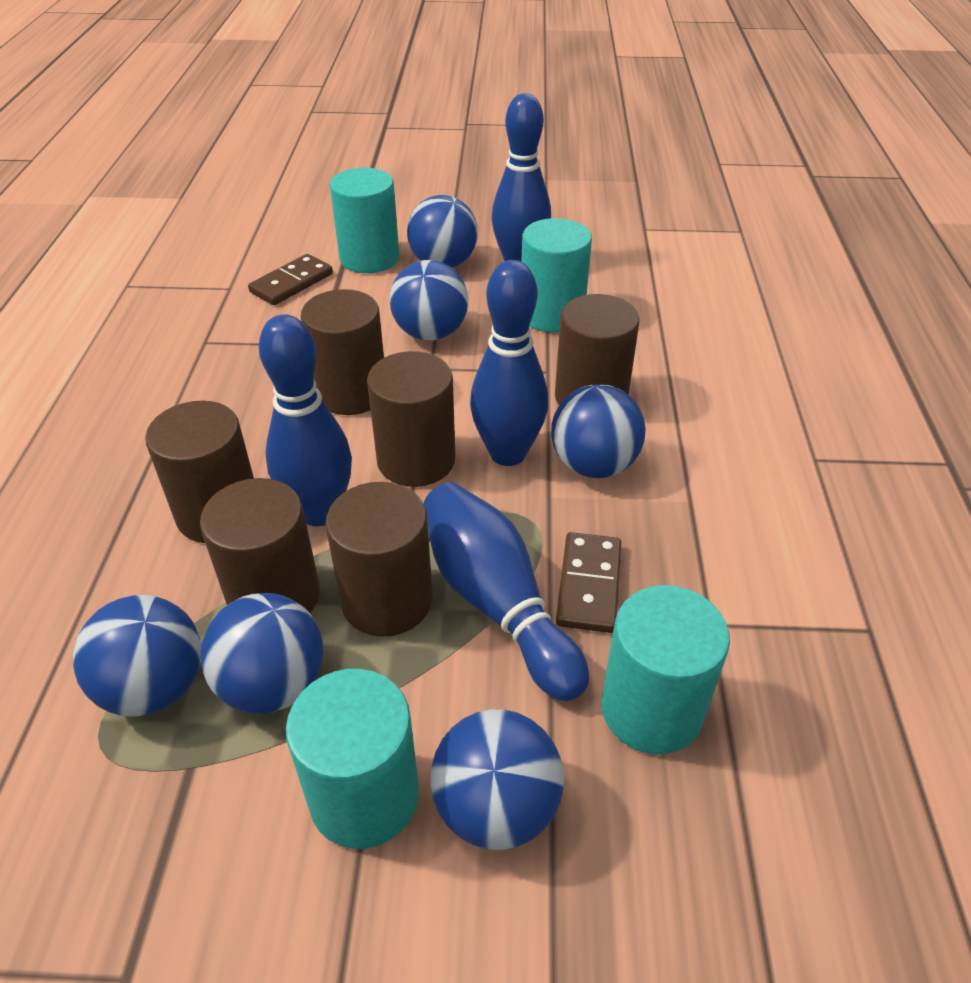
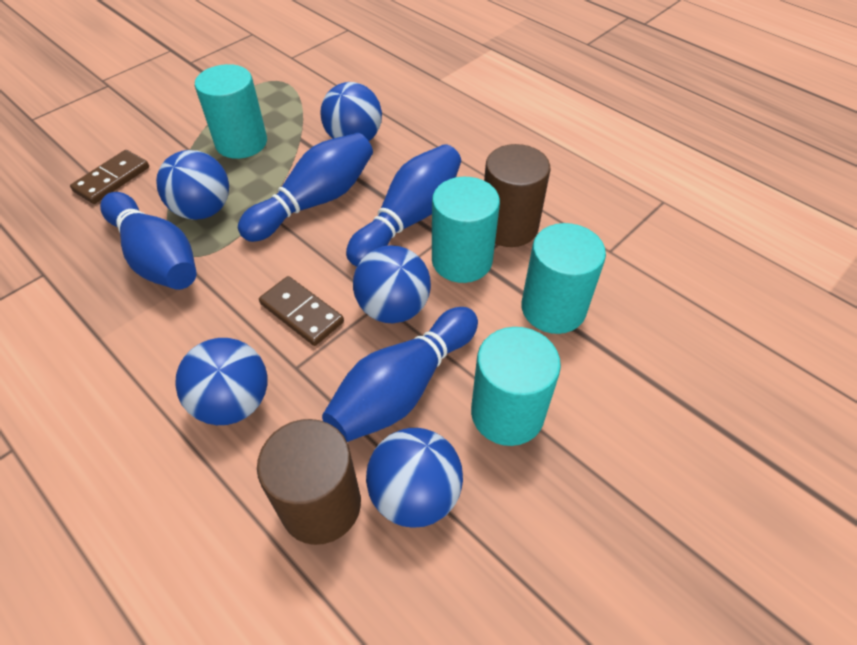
blue ball: [73,595,201,717] [201,593,324,714] [389,260,468,340] [407,195,478,268] [431,709,564,850] [551,384,646,478] = 6 -> [156,150,229,220] [175,338,267,425] [321,82,382,141] [353,245,431,323] [366,428,463,528] = 5
brown cylinder: [145,401,254,543] [200,478,320,613] [301,289,384,415] [325,482,433,637] [367,351,455,487] [555,294,640,405] = 6 -> [257,419,361,545] [484,144,550,247] = 2

